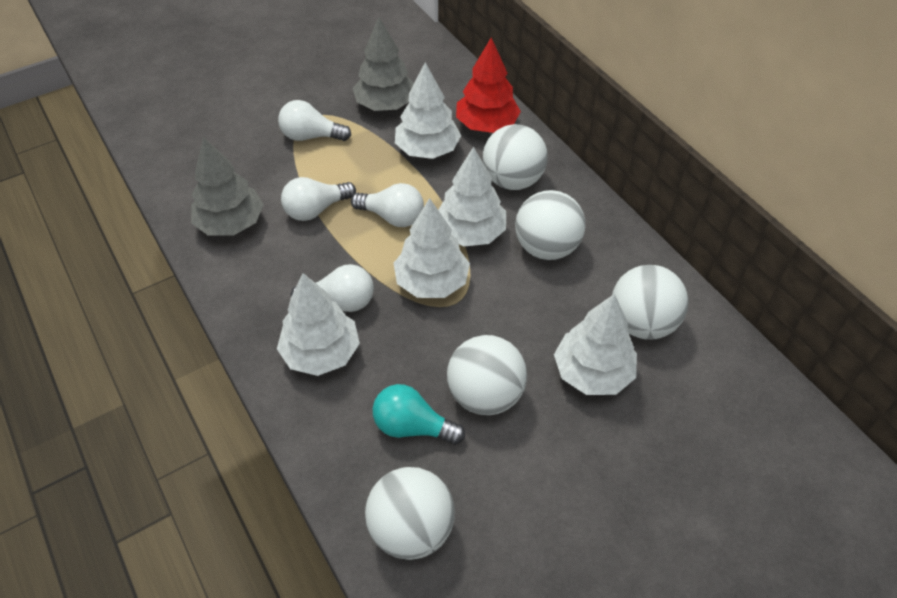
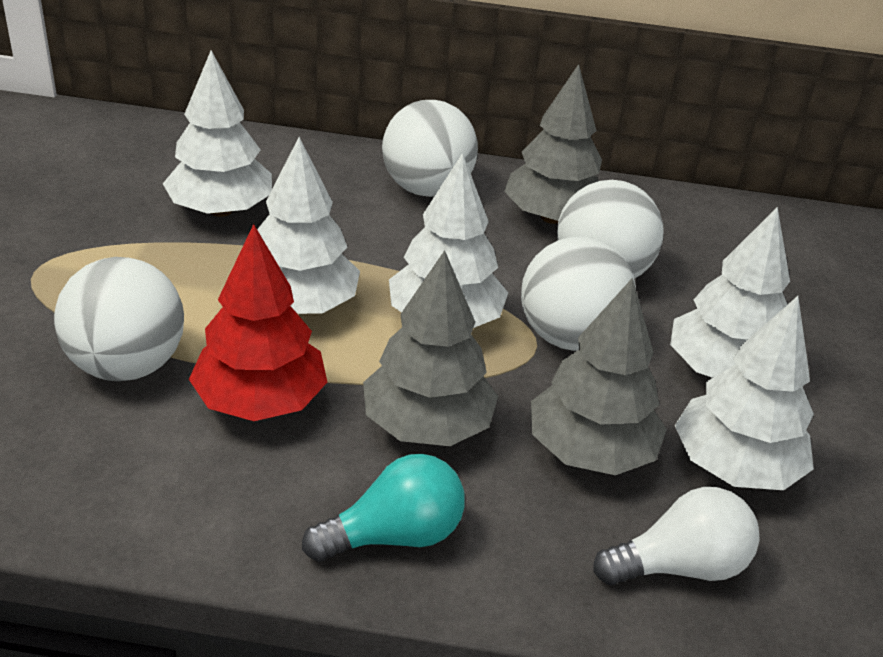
grey tree: [191,137,264,236] [352,17,414,111] = 2 -> [363,250,498,446] [504,64,602,224] [531,278,667,475] = 3
white ball: [365,467,455,560] [447,335,527,415] [483,124,548,190] [515,190,585,260] [612,265,688,340] = 5 -> [54,257,184,381] [382,100,478,197] [521,237,636,351] [557,180,663,279] = 4
white light bulb: [278,100,351,141] [281,177,356,221] [291,264,374,312] [351,183,424,227] = 4 -> [593,487,759,585] = 1

